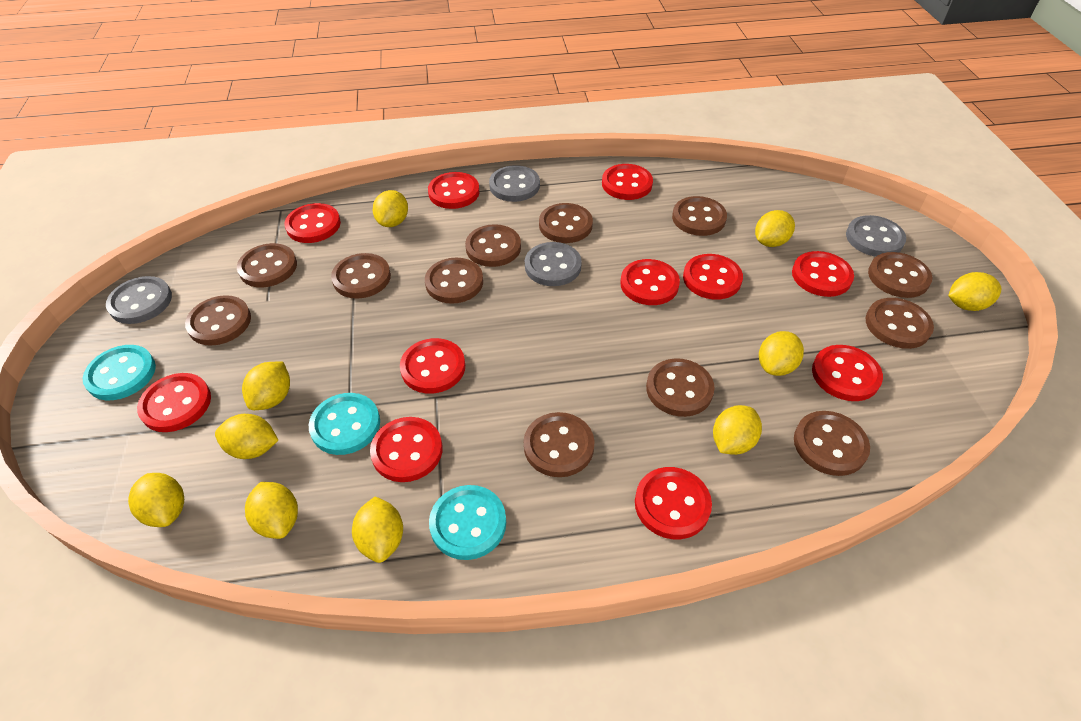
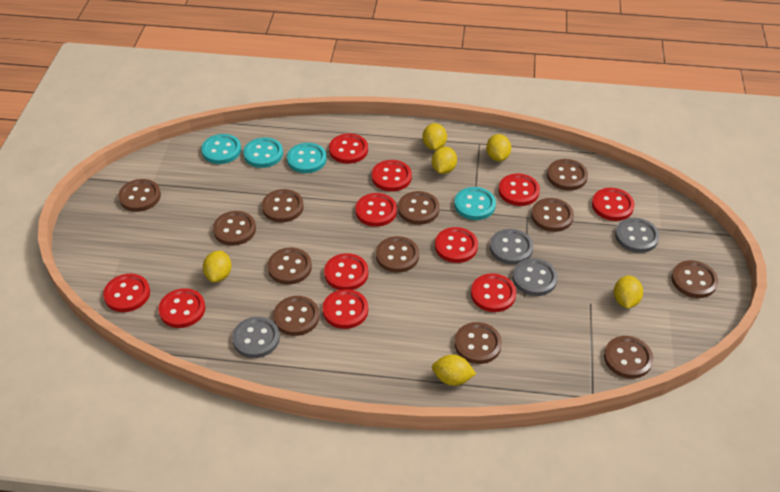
turquoise button: [82,345,156,400] [309,393,380,455] [429,485,506,560] = 3 -> [201,134,241,164] [243,137,283,168] [287,143,327,173] [454,187,496,220] = 4
yellow lemon: [128,473,184,527] [215,414,278,459] [242,362,290,410] [245,482,298,539] [352,496,403,563] [373,190,408,227] [713,405,762,455] [755,210,795,247] [759,331,804,376] [948,272,1002,311] = 10 -> [203,250,232,282] [422,123,447,150] [432,147,457,174] [432,355,476,386] [486,134,511,161] [614,275,643,308] = 6

